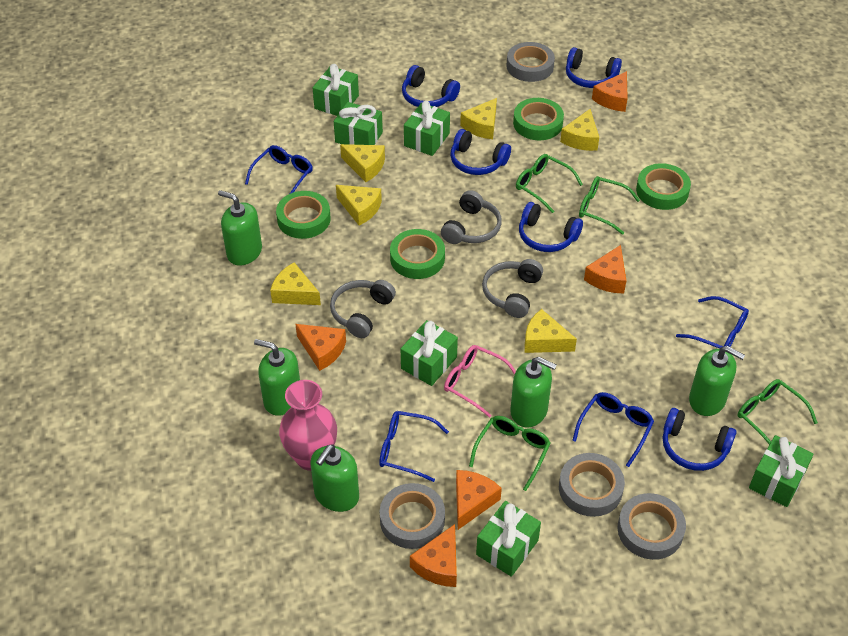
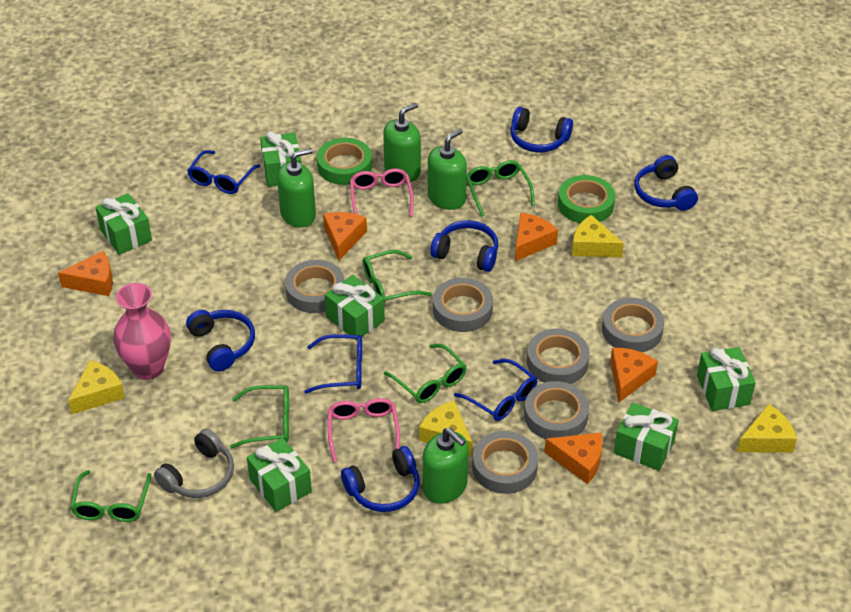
blue glasses: [245,145,313,194] [379,411,449,482] [572,392,654,467] [676,296,749,349] = 4 -> [187,150,260,194] [305,334,362,393] [454,359,537,421] = 3
green glasses: [469,416,551,491] [516,154,583,213] [579,176,640,235] [738,379,818,445] = 4 -> [70,470,151,522] [230,385,289,448] [363,250,432,304] [384,344,467,403] [467,160,535,217] = 5
green soap dispenser: [218,190,262,266] [254,339,300,416] [310,444,359,512] [510,357,557,427] [689,346,745,416] = 5 -> [277,148,316,228] [383,103,421,182] [423,428,469,504] [428,129,467,210] = 4
green tape: [276,191,331,239] [390,229,445,279] [513,98,564,140] [636,163,691,210] = 4 -> [317,138,372,185] [558,175,615,223] = 2
grey headphones: [330,280,396,338] [441,190,502,244] [482,259,543,318] = 3 -> [154,429,234,498] = 1
grey tape: [380,483,445,549] [507,42,555,82] [559,453,625,517] [618,493,686,560] = 4 -> [285,260,344,313] [433,278,493,332] [472,431,538,494] [524,381,589,439] [527,329,590,384] [602,298,664,352] = 6
pink glasses: [444,345,516,418] = 1 -> [328,398,400,462] [350,169,414,217] = 2
yellow cheese: [270,262,321,305] [336,185,382,225] [340,144,385,182] [460,98,497,139] [524,309,577,353] [560,109,599,151] = 6 -> [68,360,125,415] [419,400,472,456] [572,215,624,257] [737,404,797,453] = 4

